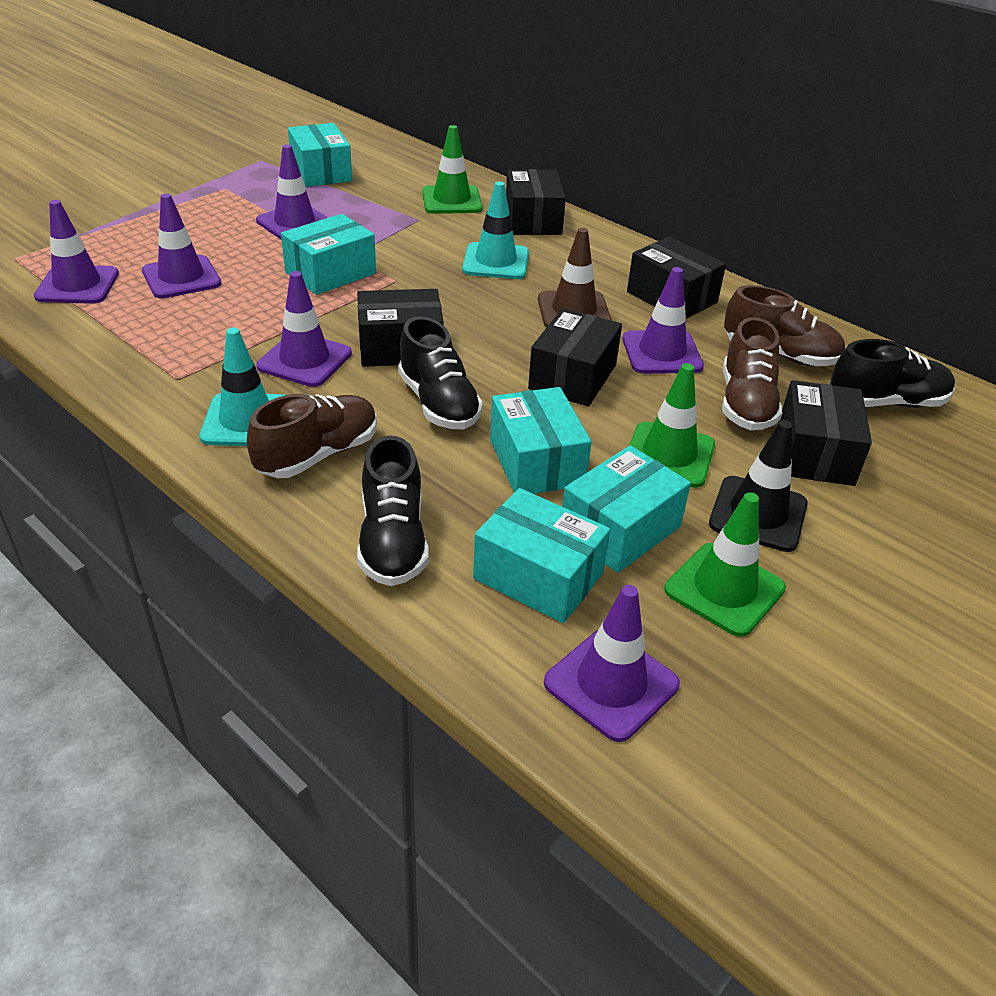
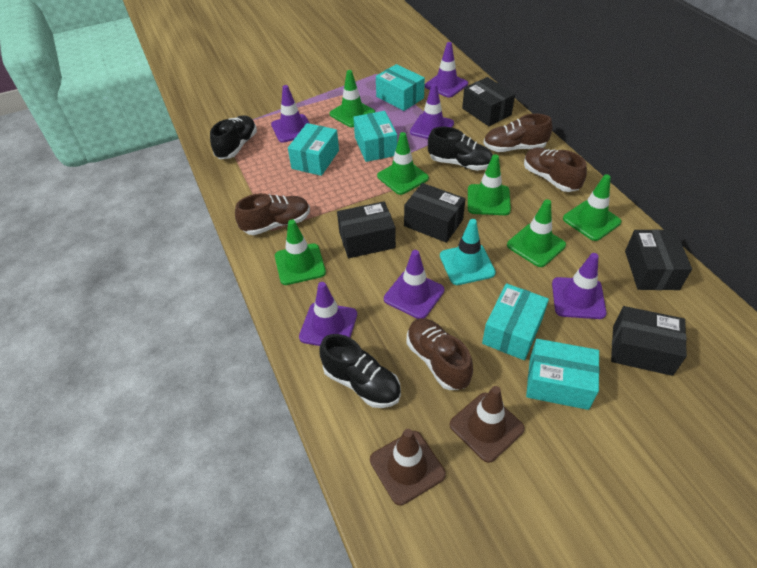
black traffic cone: [709,420,808,552] = 1 -> none = 0
brown shoe: [247,394,377,478] [722,317,782,430] [724,285,845,366] = 3 -> [235,193,310,235] [406,318,473,390] [483,114,552,152] [524,148,587,192] = 4
brown traffic cone: [538,228,612,328] = 1 -> [370,429,446,505] [449,386,525,463] = 2
green traffic cone: [422,125,483,214] [629,363,715,488] [664,492,786,637] = 3 -> [275,219,326,285] [330,70,375,127] [377,132,429,195] [468,154,511,215] [507,199,566,267] [563,174,621,241] = 6
turquoise traffic cone: [199,328,285,446] [462,181,529,279] = 2 -> [440,219,496,285] = 1

